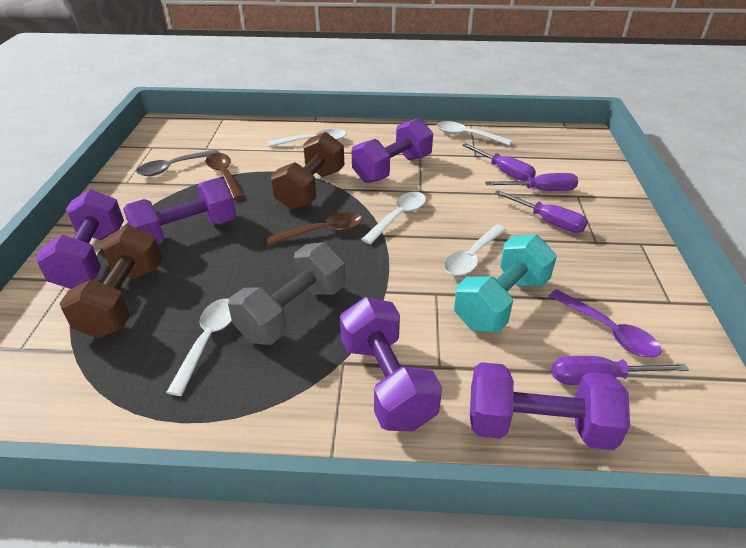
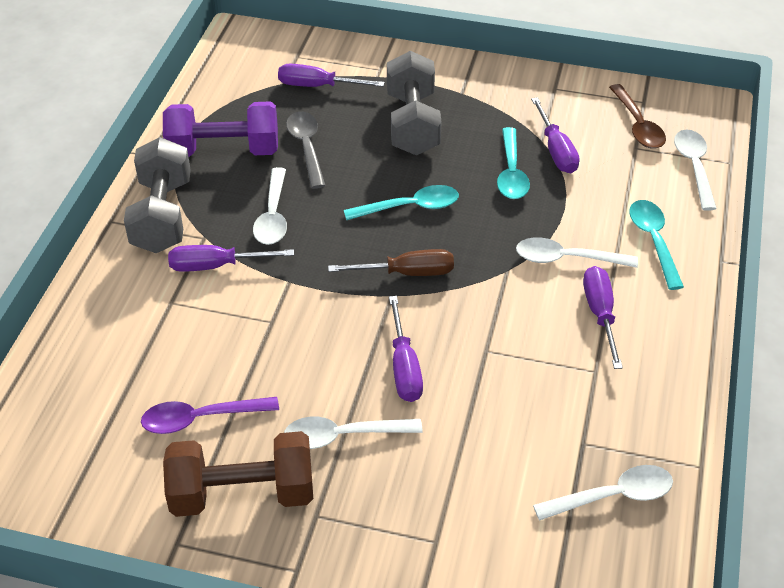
brown dumbbell: [60,225,162,338] [271,132,344,210] = 2 -> [163,431,313,517] = 1
brown screwdriver: none = 0 -> [328,249,454,276] = 1
brown spoon: [206,153,244,200] [266,212,363,245] = 2 -> [609,84,666,149] = 1
grey dumbbell: [228,242,345,345] = 1 -> [124,137,191,253] [387,51,441,155] = 2
purple dumbbell: [35,189,124,289] [123,178,236,244] [340,297,442,431] [352,118,433,183] [470,362,630,450] = 5 -> [163,101,278,157] = 1
purple screwdriver: [462,143,536,181] [485,173,578,191] [495,190,588,233] [552,356,689,385] = 4 -> [168,245,294,272] [278,64,385,87] [389,296,423,402] [531,97,580,173] [583,266,623,369] = 5
turquoise dumbbell: [454,234,557,333] = 1 -> none = 0
turquoise spoon: none = 0 -> [344,185,459,220] [497,127,530,199] [629,200,684,290] = 3

